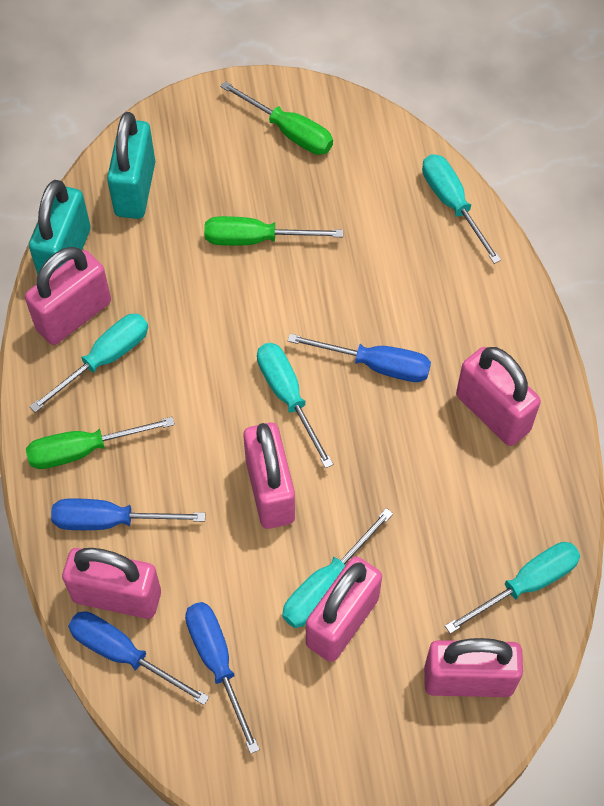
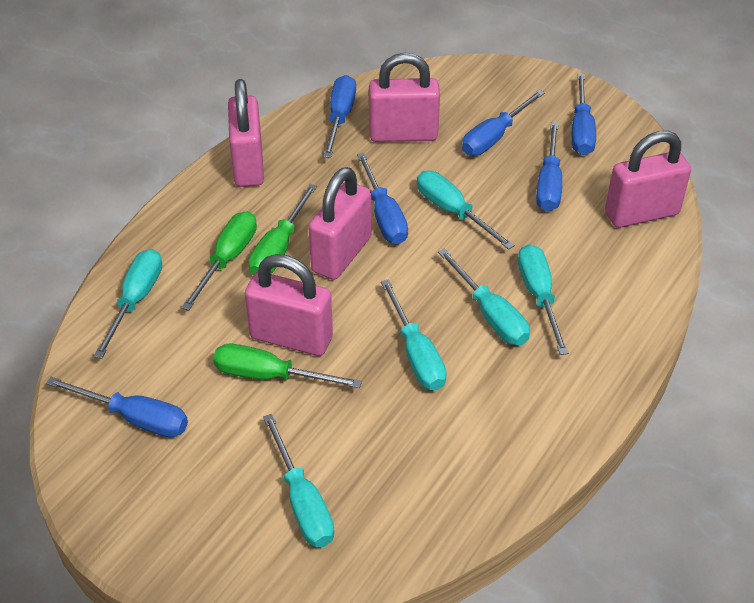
blue screwdriver: [51,498,205,530] [68,611,209,705] [185,602,260,754] [288,334,431,382] = 4 -> [46,377,188,437] [323,75,356,158] [357,153,408,244] [462,90,545,156] [536,122,562,211] [572,73,596,155] = 6
pink padlock: [25,247,111,345] [62,548,161,619] [243,423,295,529] [306,556,382,662] [424,638,523,697] [456,347,541,446] = 6 -> [228,79,264,187] [245,254,333,356] [308,167,371,280] [369,53,440,142] [605,131,691,228] = 5
turquoise padlock: [29,180,91,275] [107,112,155,219] = 2 -> none = 0
turquoise screwdriver: [29,314,148,413] [257,343,333,468] [282,508,393,628] [422,154,501,264] [445,542,580,634] = 5 -> [94,249,162,359] [263,414,334,547] [381,279,447,391] [417,171,515,250] [438,248,530,345] [518,244,569,355] = 6

